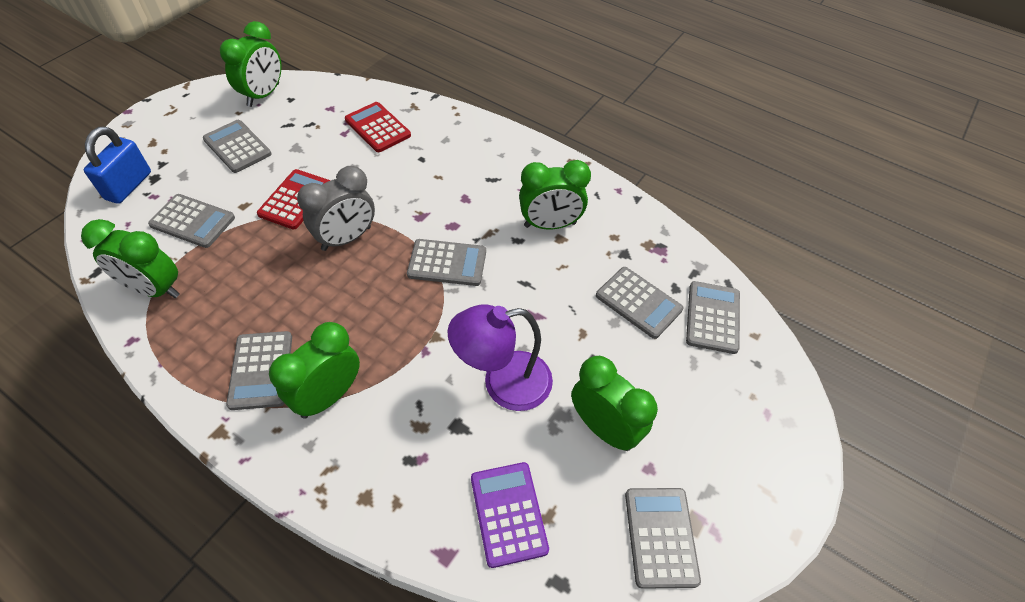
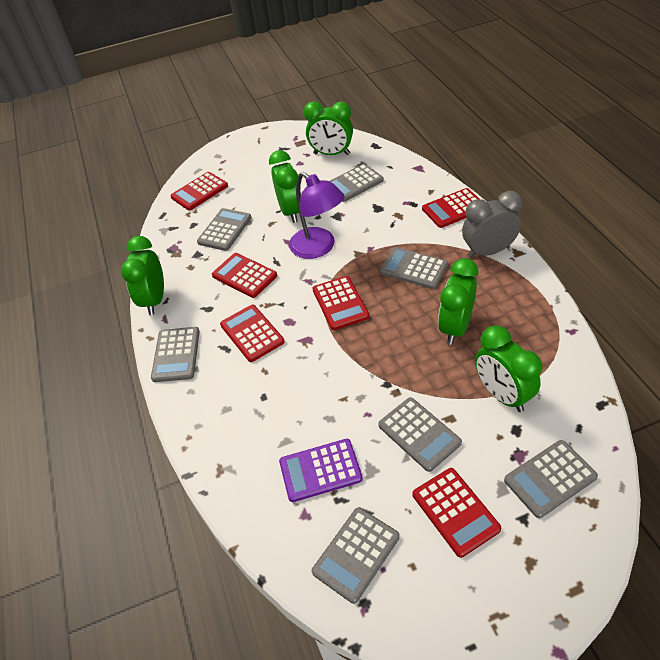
blue padlock: [84,126,151,204] = 1 -> none = 0
red calculator: [257,169,330,229] [345,102,411,152] = 2 -> [170,172,228,211] [212,253,277,298] [220,305,285,362] [313,276,369,330] [413,468,501,558] [422,188,479,228] = 6

